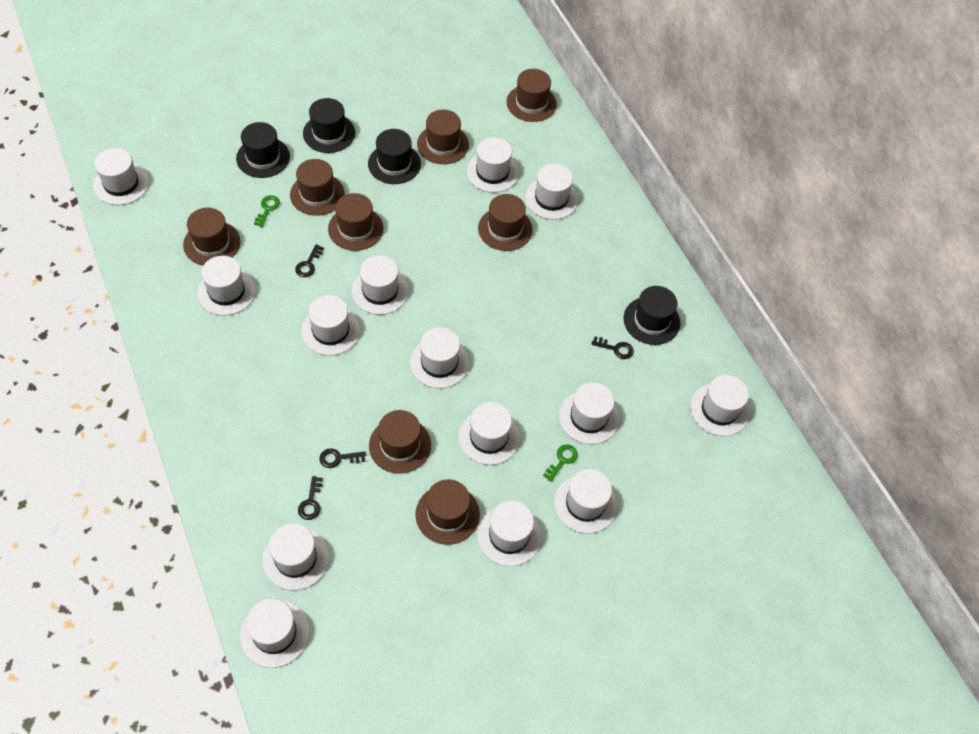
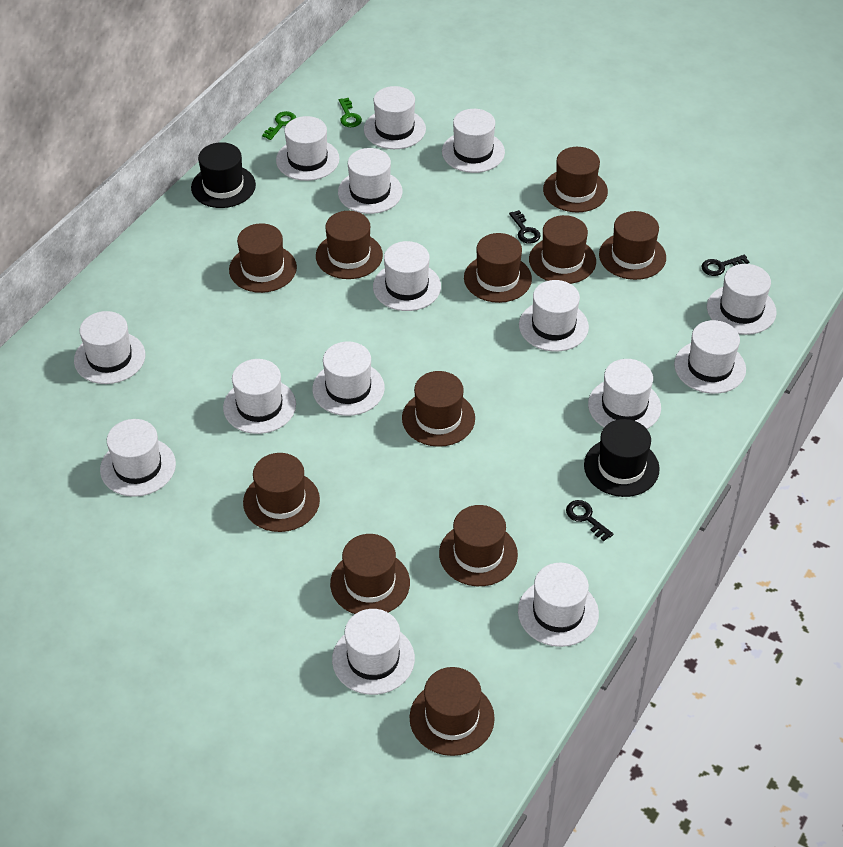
black hat: [236,122,290,178] [303,98,355,153] [368,129,421,184] [624,286,680,345] = 4 -> [191,142,256,208] [584,419,660,497] = 2
black key: [295,244,324,277] [298,476,323,520] [319,448,366,468] [591,337,634,359] = 4 -> [509,210,541,244] [566,500,613,541] [702,255,749,276] = 3
brown hat: [183,208,240,266] [290,159,345,216] [328,193,384,251] [369,410,431,474] [416,479,480,545] [417,110,469,164] [478,194,533,251] [507,69,557,122] = 8 -> [229,223,297,293] [243,453,320,532] [316,211,383,279] [330,534,410,614] [402,371,475,447] [409,667,495,756] [439,505,518,586] [464,233,532,303] [529,215,596,284] [543,147,608,212] [599,211,666,280] = 11
white hat: [93,148,149,205] [197,256,256,316] [240,598,310,668] [262,523,329,590] [301,295,360,356] [352,255,409,315] [410,327,469,389] [458,402,520,465] [466,137,519,193] [477,501,542,566] [525,164,578,220] [554,469,617,534] [559,382,619,444] [690,375,750,436] = 14 -> [74,311,145,384] [100,419,176,497] [223,359,296,434] [276,116,340,181] [312,341,385,416] [332,609,415,695] [338,148,402,214] [364,86,426,149] [373,241,441,311] [442,109,505,173] [518,563,599,647] [519,280,589,351] [588,359,661,429] [674,320,746,394] [707,264,777,335] = 15

